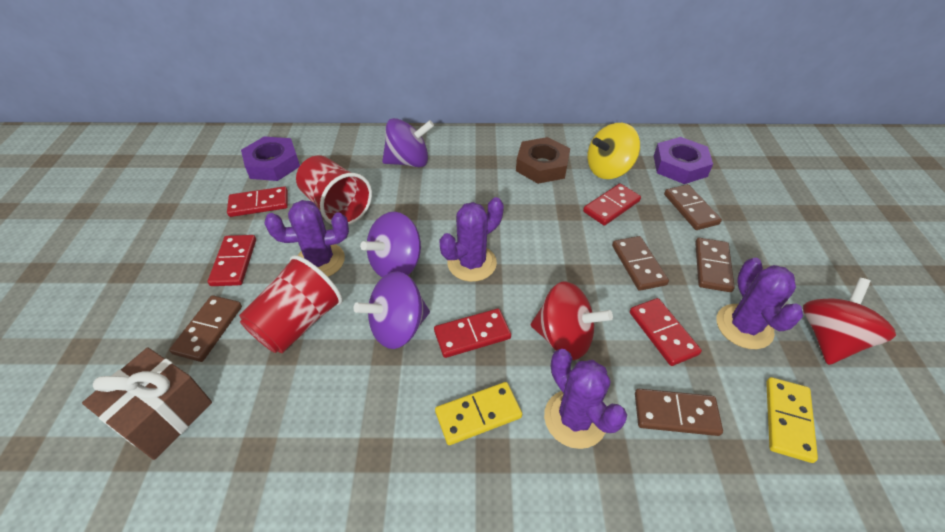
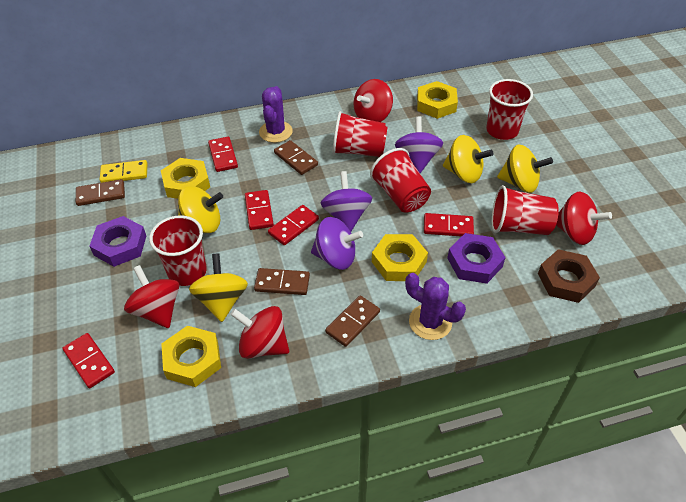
brown domino: [169,295,242,362] [612,236,669,291] [635,389,723,436] [664,184,722,230] [695,238,735,292] = 5 -> [76,179,125,206] [254,268,310,295] [274,140,318,175] [325,295,380,347] = 4
brown gift: [82,347,212,460] = 1 -> none = 0
purple cactus: [265,200,349,277] [439,197,504,282] [544,349,627,449] [717,258,803,349] = 4 -> [259,86,293,143] [405,273,466,340] = 2
red cup: [239,255,343,353] [296,156,372,225] = 2 -> [149,215,207,286] [333,111,388,157] [370,148,431,213] [486,79,533,140] [492,185,559,235] = 5
red spinning top: [531,281,613,360] [803,278,896,365] = 2 -> [124,265,179,328] [230,306,289,359] [354,79,393,122] [556,192,612,245] = 4
yellow domino: [435,382,522,445] [766,377,818,463] = 2 -> [100,160,147,183] = 1
yellow nut: none = 0 -> [161,158,210,199] [161,326,221,387] [372,234,428,281] [417,81,458,119] = 4
yellow spinning top: [587,123,640,179] = 1 -> [178,186,223,233] [189,253,248,322] [443,135,493,183] [497,145,553,193] = 4

